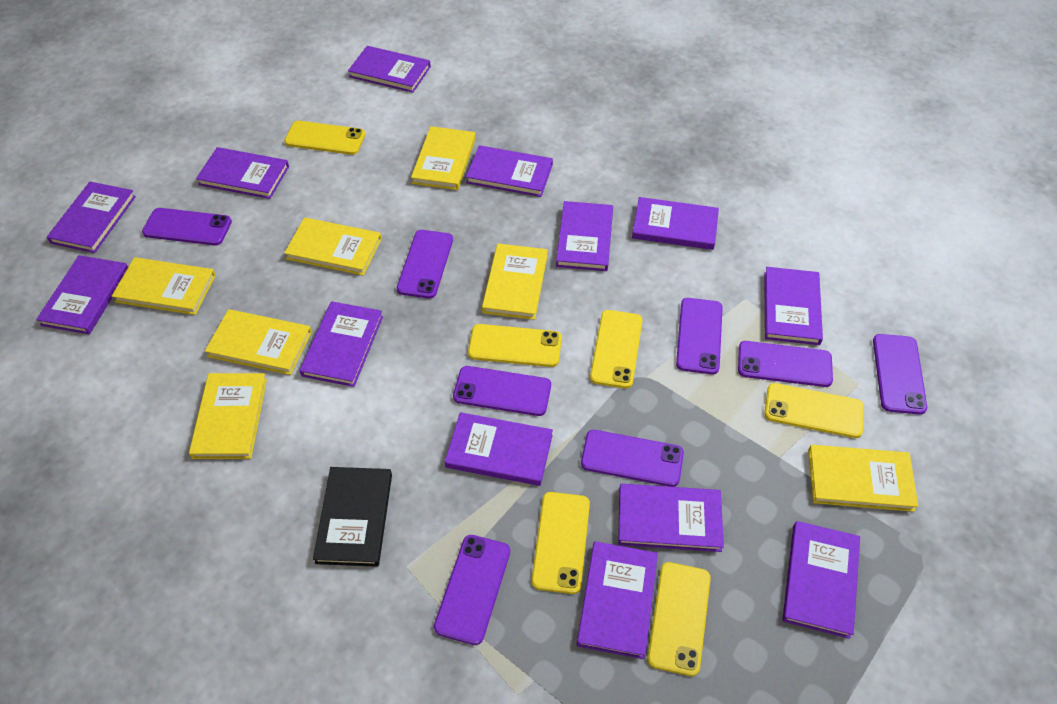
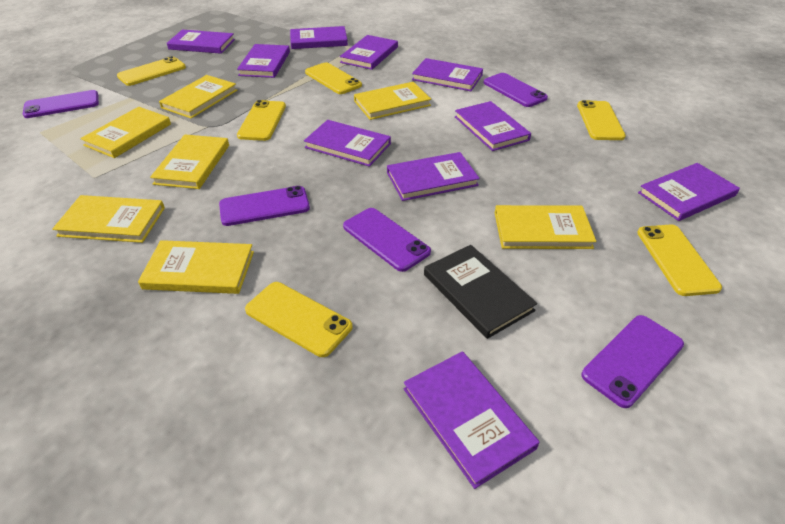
purple book: [36,255,128,334] [47,182,136,253] [196,147,289,199] [300,301,383,387] [348,46,431,93] [445,412,553,486] [466,145,553,197] [556,201,613,271] [577,541,658,659] [618,484,724,552] [632,197,719,250] [764,267,823,345] [782,521,860,639] = 13 -> [167,30,235,54] [237,44,290,78] [290,26,348,49] [304,120,391,167] [340,35,398,70] [387,152,480,201] [404,351,540,489] [412,58,483,91] [455,101,531,151] [638,163,740,221] = 10
purple phone: [142,208,232,245] [397,230,453,299] [434,535,510,645] [453,366,551,416] [581,430,684,487] [676,298,723,374] [738,341,833,387] [873,334,927,415] = 8 -> [23,90,99,118] [219,186,310,226] [343,208,431,272] [483,73,548,107] [582,315,684,408] = 5

